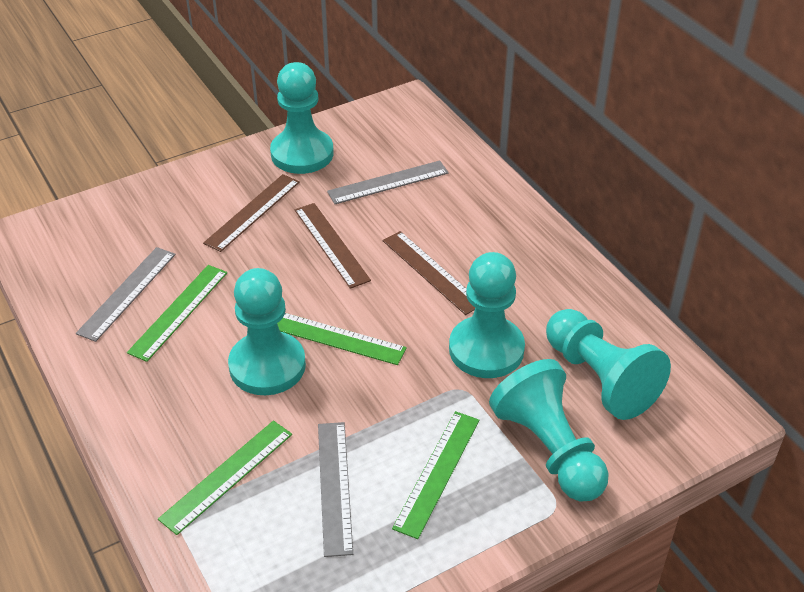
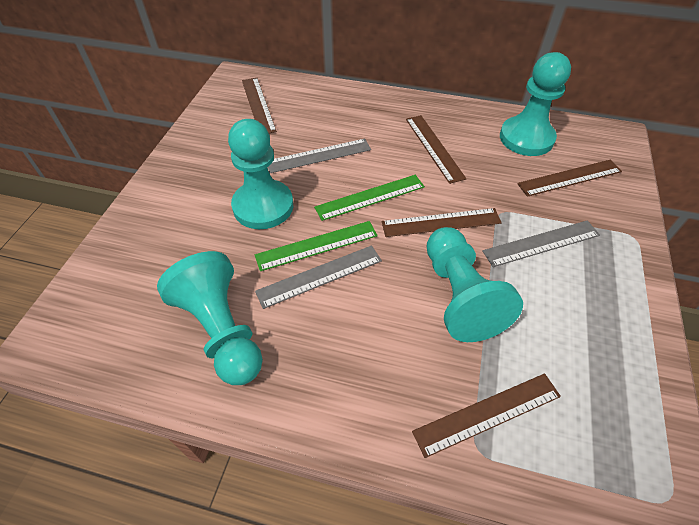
brown ruler: [203,174,300,252] [295,203,371,289] [383,231,475,315] = 3 -> [242,78,277,133] [382,208,502,237] [406,115,467,184] [412,374,561,458] [517,160,622,197] = 5
green ruler: [127,265,227,362] [158,421,292,535] [277,313,407,365] [392,411,479,539] = 4 -> [255,221,378,271] [314,175,425,221] = 2
turquoise pawn: [228,268,306,395] [270,62,334,174] [449,252,525,378] [489,359,609,501] [546,309,671,420] = 5 -> [157,251,263,385] [228,119,293,229] [427,227,523,342] [500,52,571,156] = 4

